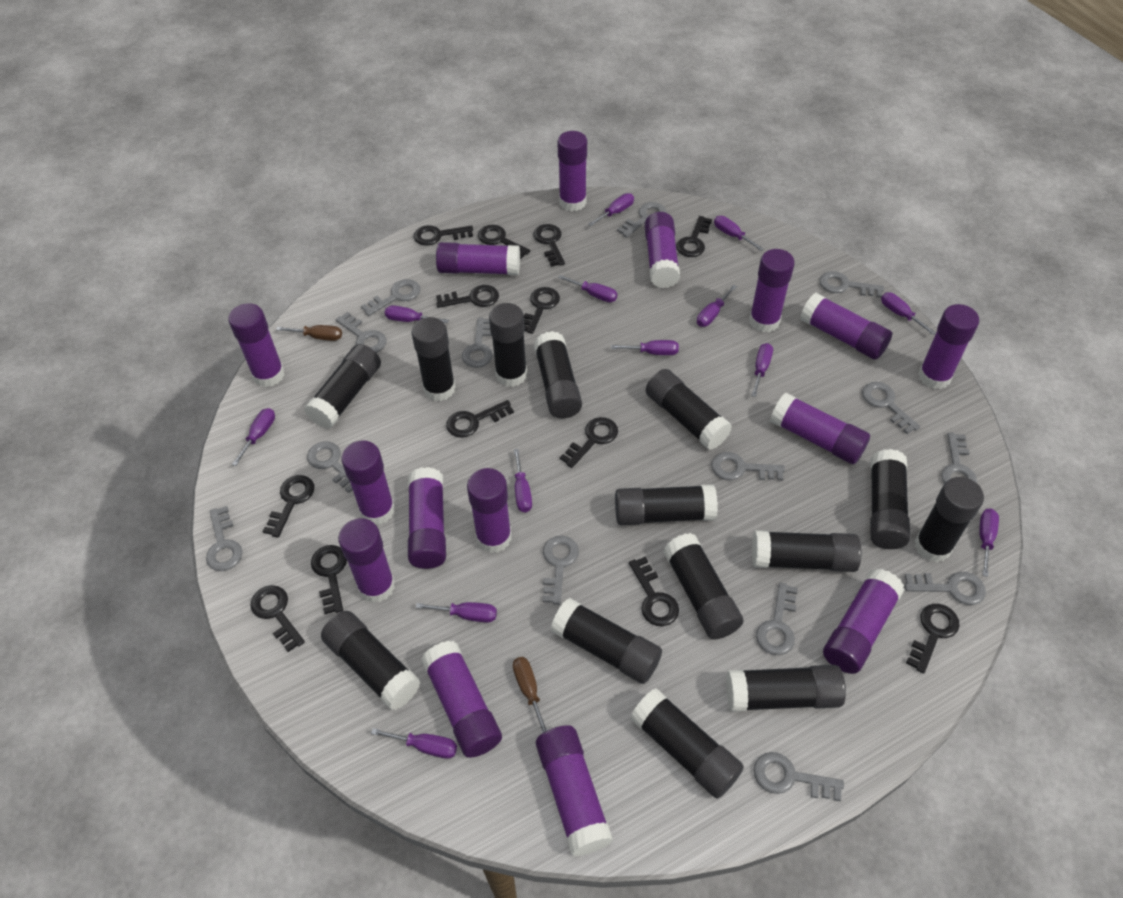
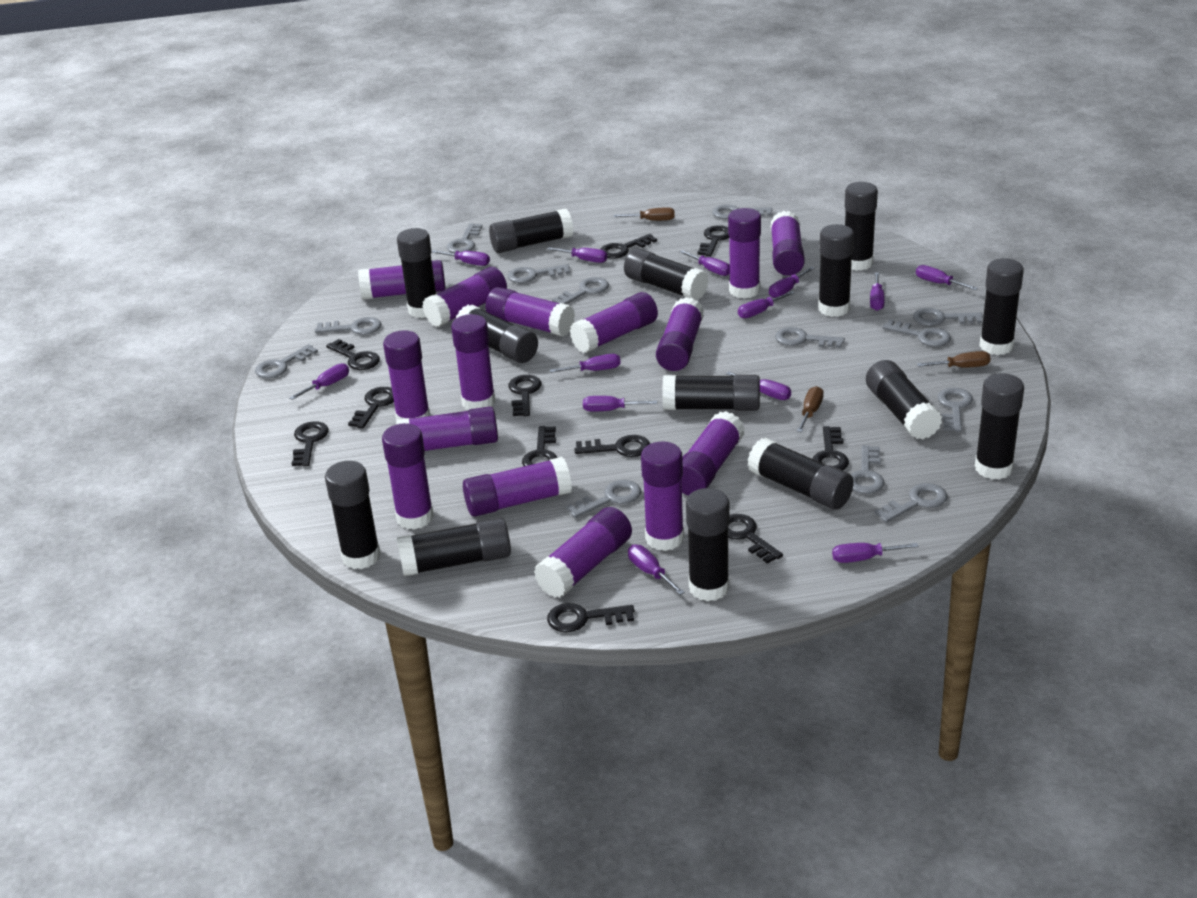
black key: [250,585,305,652] [263,475,314,538] [311,545,347,614] [414,225,473,246] [436,285,499,308] [446,400,514,438] [478,225,530,259] [524,287,560,334] [533,224,565,267] [560,417,618,468] [629,557,679,626] [676,216,712,257] [906,604,959,674] = 13 -> [292,421,329,466] [326,339,380,370] [348,387,394,429] [508,375,542,416] [522,426,557,466] [547,603,634,632] [574,435,650,457] [600,234,657,259] [697,225,730,256] [728,514,783,564] [813,426,849,470] = 11
brown screwdriver: [276,325,342,341] [513,657,547,733] = 2 -> [614,207,675,221] [797,386,824,432] [917,351,991,368] = 3
grey key: [206,506,243,571] [307,441,353,493] [336,312,386,353] [361,279,420,316] [462,318,493,368] [542,536,579,605] [617,202,666,237] [711,452,785,480] [754,752,844,801] [756,582,798,655] [820,271,884,298] [862,382,920,434] [905,572,986,605] [941,432,977,484] = 14 -> [255,344,318,379] [315,317,381,335] [447,223,483,253] [508,264,570,283] [552,277,609,304] [566,480,641,518] [712,204,772,219] [775,327,845,348] [850,445,884,494] [874,483,948,523] [882,319,951,347] [913,308,983,326] [937,388,973,432] = 13

